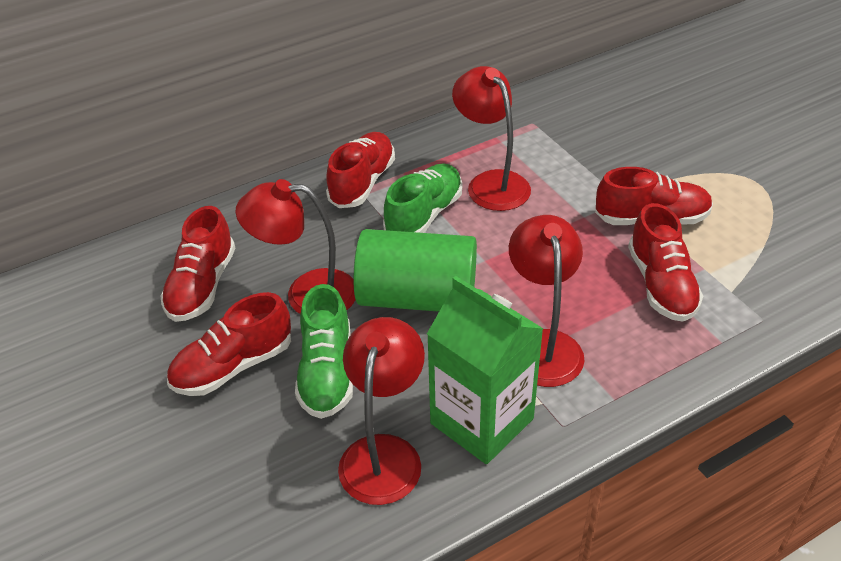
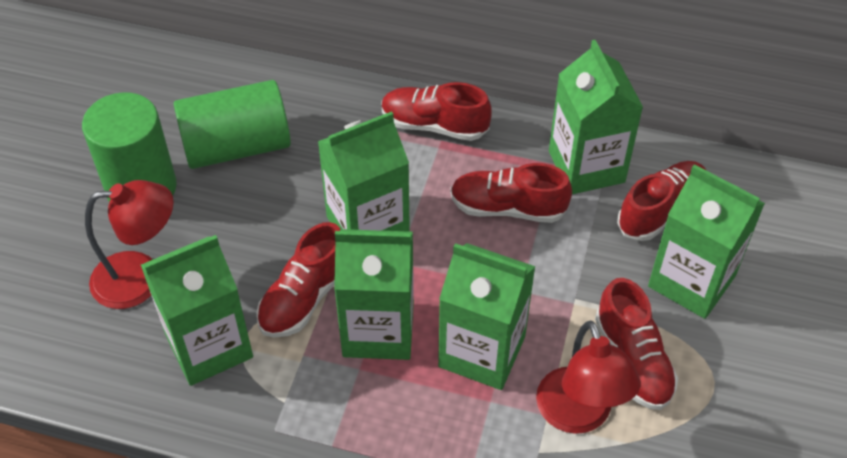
green carton: [427,276,544,464] = 1 -> [141,235,253,386] [318,111,410,232] [334,229,414,360] [438,243,536,390] [549,40,643,194] [648,164,765,319] = 6
green cylinder: [353,229,477,312] = 1 -> [82,92,177,202] [174,80,291,169] = 2
green shoe: [295,284,353,419] [383,163,462,233] = 2 -> none = 0
red lamp: [235,179,356,314] [338,317,425,505] [452,66,531,211] [509,215,585,387] = 4 -> [85,180,174,309] [536,321,641,434] = 2

